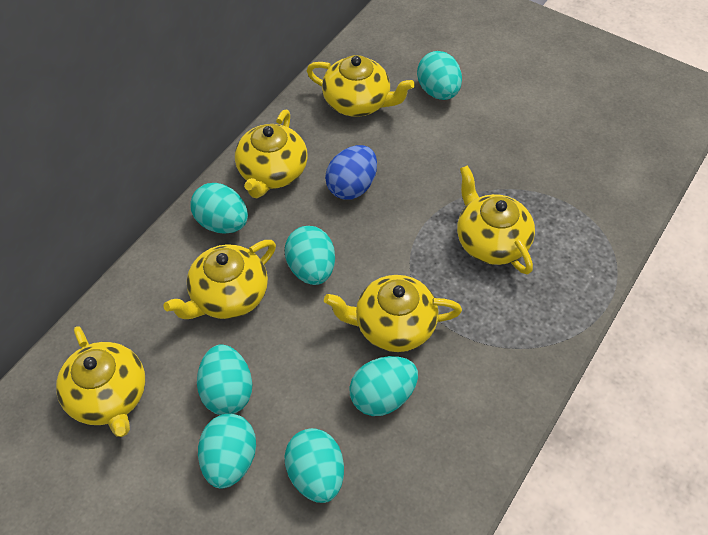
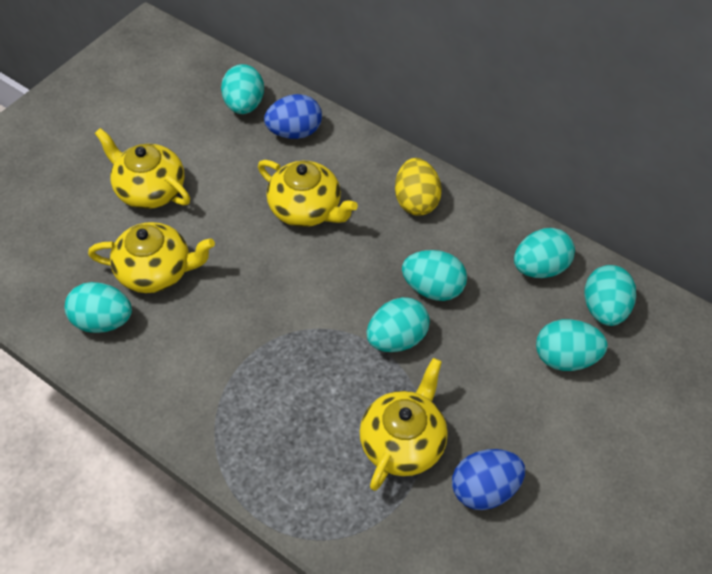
blue egg: [325,145,377,199] = 1 -> [264,94,322,139] [452,449,525,510] = 2
yellow egg: none = 0 -> [395,158,442,216] = 1
yellow teapot: [56,326,145,437] [163,240,276,319] [235,110,308,198] [306,55,415,117] [324,275,462,352] [457,165,535,275] = 6 -> [88,222,215,293] [95,128,190,209] [258,160,358,227] [360,358,448,491] = 4

